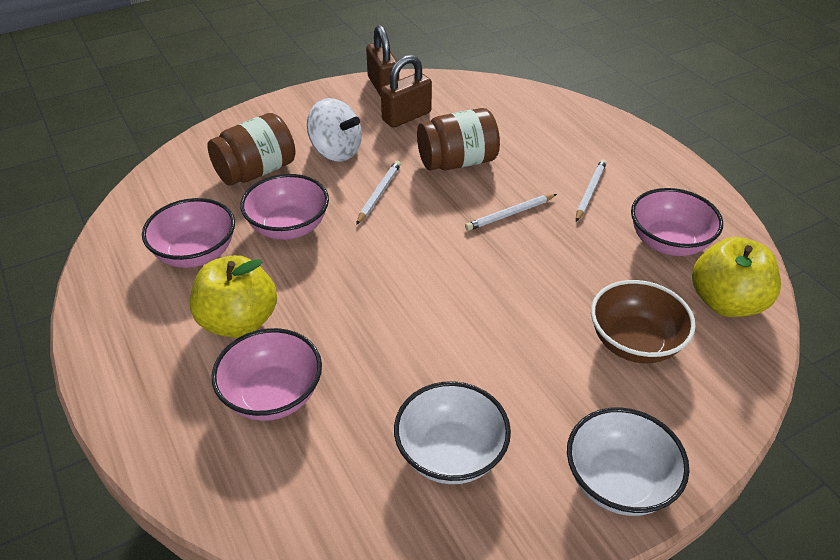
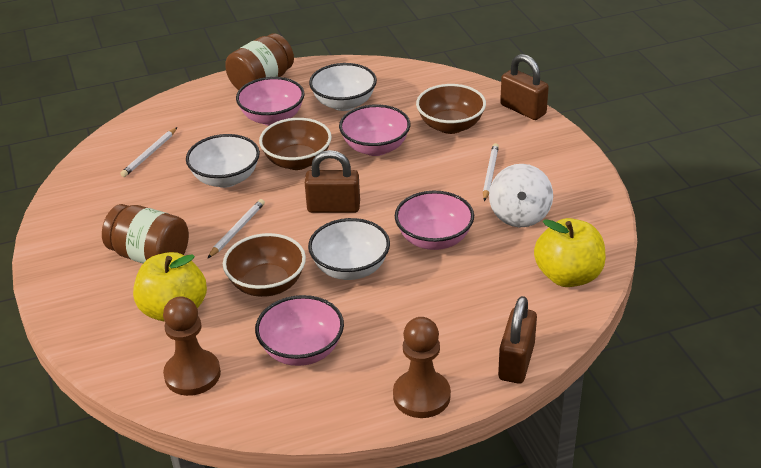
brown bowl: [591,280,696,363] = 1 -> [223,233,306,297] [259,118,332,170] [416,84,486,134] = 3
brown padlock: [366,25,399,97] [381,55,432,128] = 2 -> [305,150,360,213] [498,296,537,384] [500,54,549,120] = 3
brown pawn: none = 0 -> [163,297,221,396] [393,317,451,418] = 2
white bowl: [394,381,511,484] [567,407,689,516] = 2 -> [186,134,260,188] [308,218,390,280] [309,63,377,111] = 3

